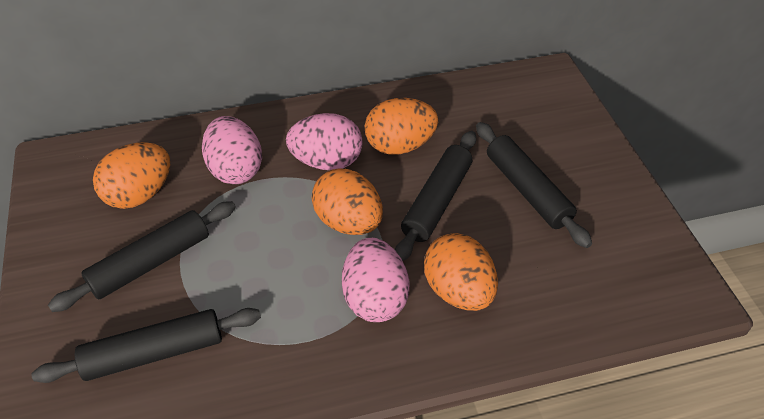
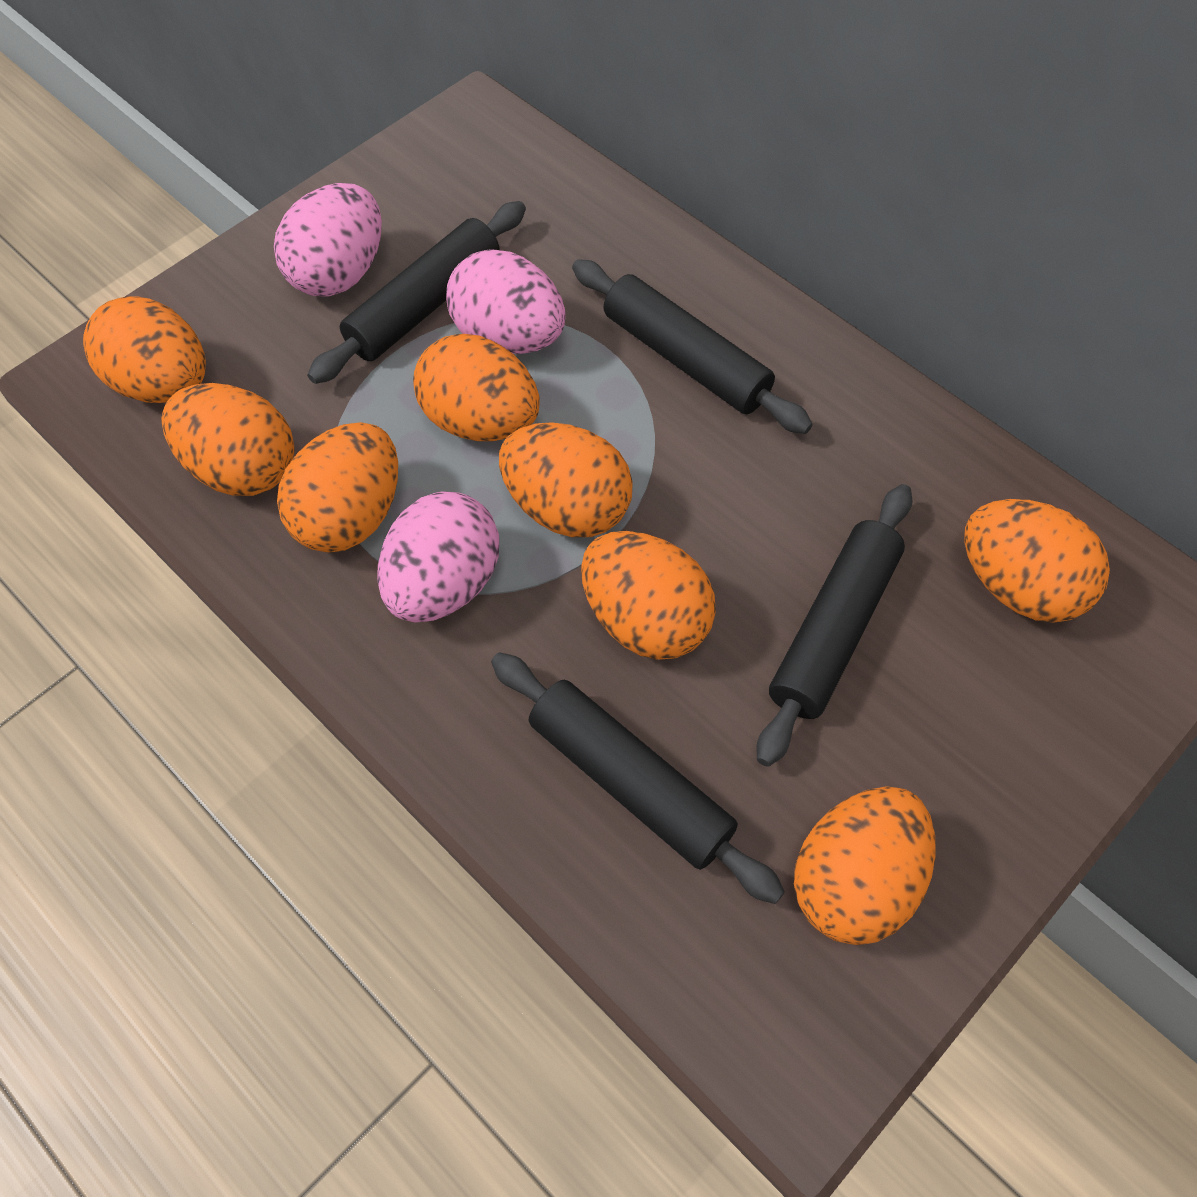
orange egg: [93,142,170,209] [312,168,383,235] [365,98,438,155] [424,233,498,311] = 4 -> [83,296,206,403] [161,383,295,496] [277,422,398,553] [413,334,540,441] [499,422,633,537] [581,531,716,660] [794,786,936,945] [964,499,1110,623] = 8

